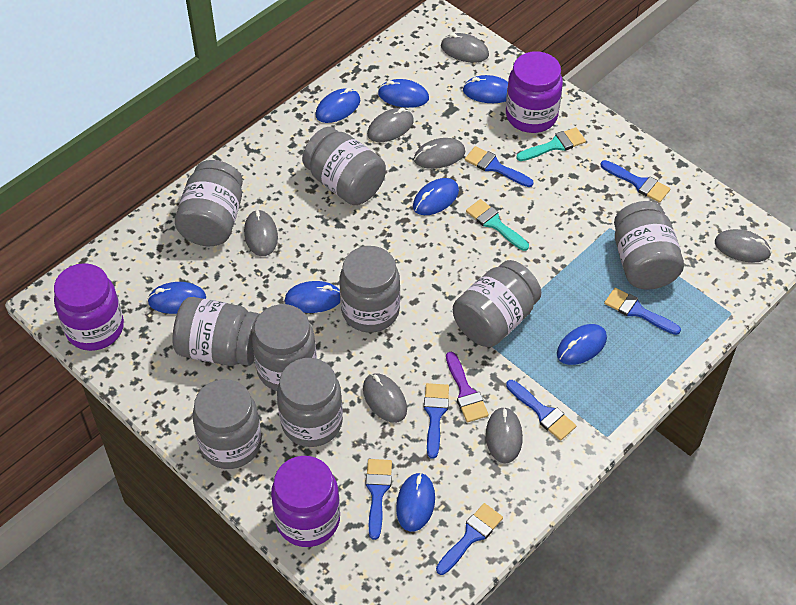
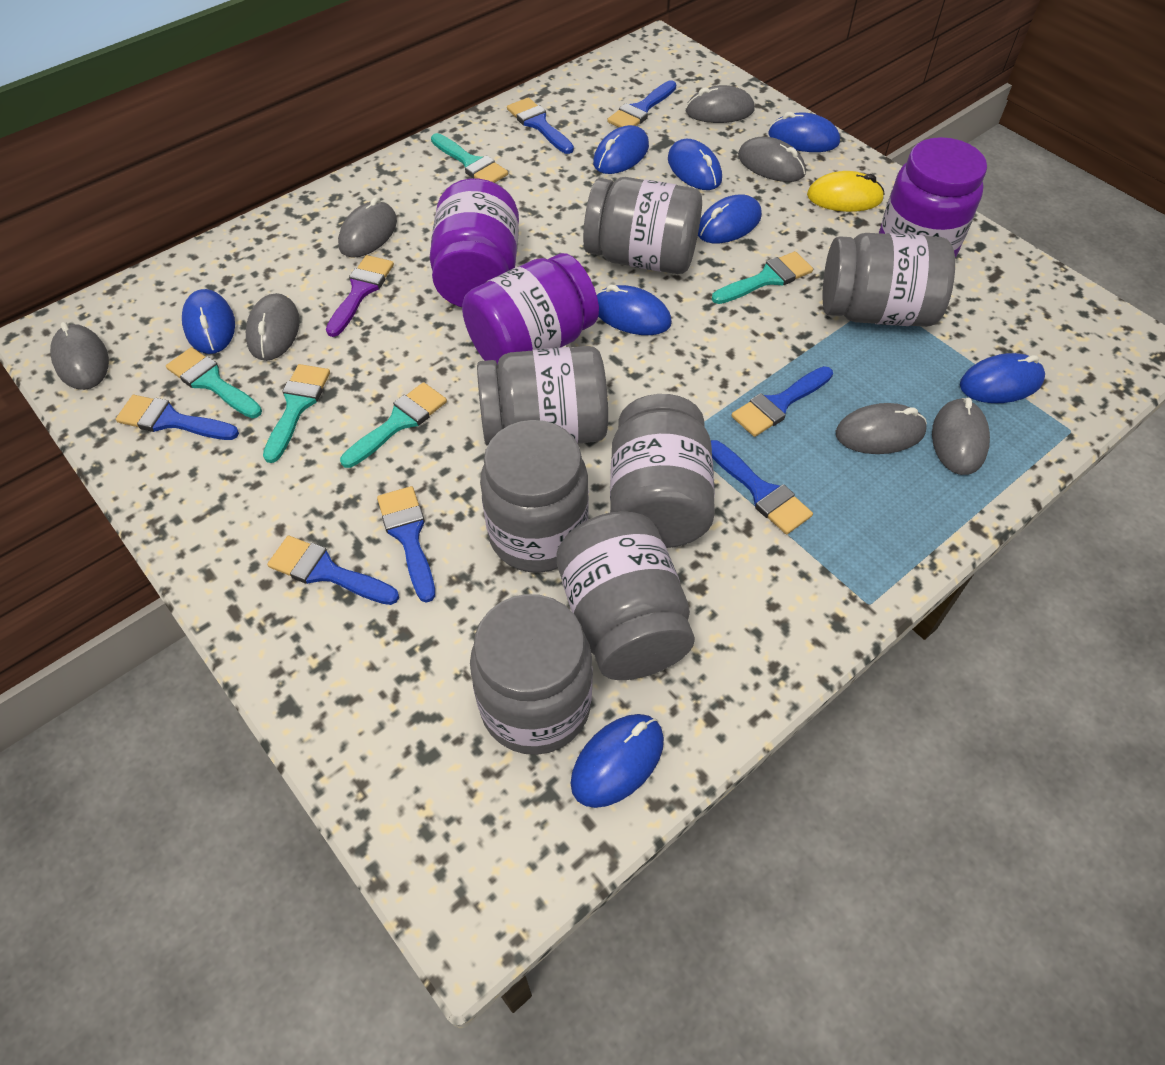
grey jar: [172,297,260,366] [175,160,243,246] [192,379,262,469] [252,304,317,391] [277,358,343,447] [302,127,386,205] [340,246,400,333] [453,260,541,347] [614,201,684,289] = 9 -> [470,594,593,755] [477,346,608,446] [480,420,589,573] [557,511,695,680] [583,177,702,274] [610,394,715,548] [823,233,955,327] = 7
turquoise brush: [466,199,529,251] [516,127,586,161] = 2 -> [166,347,262,418] [263,364,330,463] [340,382,447,468] [431,133,508,183] [712,251,813,304] = 5
yellow mouse: none = 0 -> [807,171,885,212] = 1

